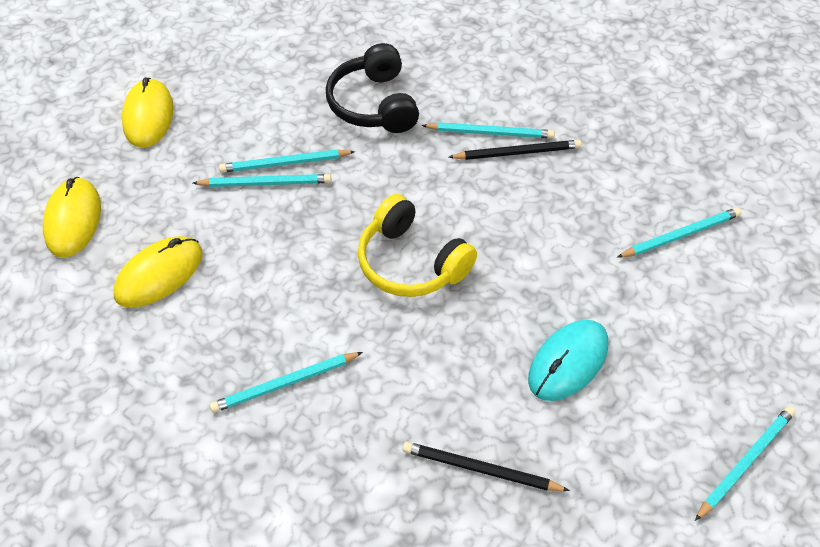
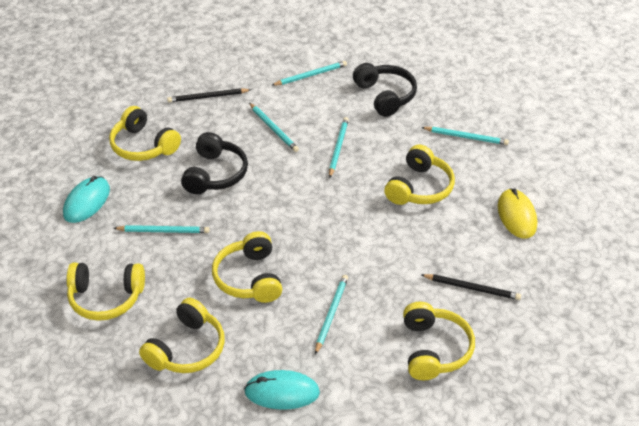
black headphones: [326,43,419,133] = 1 -> [181,132,248,194] [353,63,417,117] = 2
turquoise mouse: [528,320,608,401] = 1 -> [63,176,110,223] [244,370,320,410] = 2
yellow headphones: [358,194,477,297] = 1 -> [67,263,145,321] [109,106,181,161] [139,298,225,373] [212,231,282,303] [384,145,455,205] [403,302,475,380] = 6
yellow mouse: [43,177,101,258] [114,236,202,308] [122,77,174,148] = 3 -> [498,188,537,239] = 1

